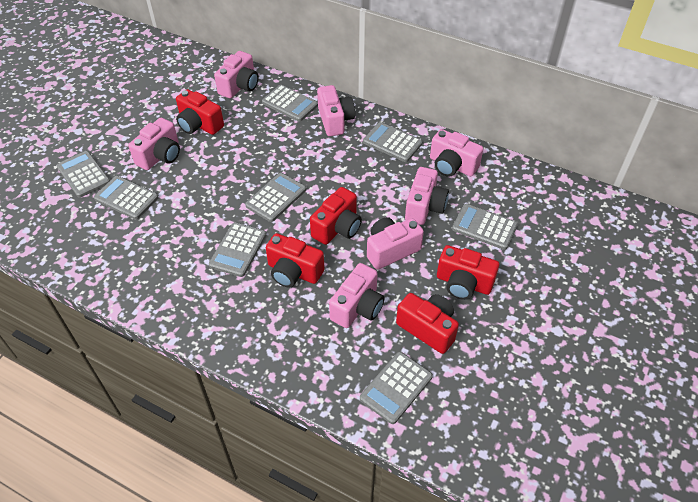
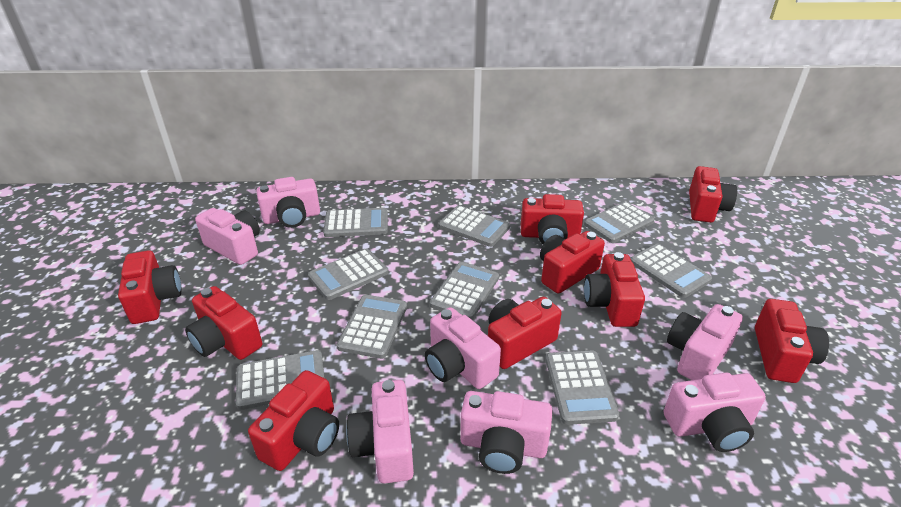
grey calculator: [56,151,110,198] [94,176,159,220] [209,222,266,277] [245,173,306,222] [262,85,318,122] [360,352,433,424] [363,122,423,162] [452,204,518,250] = 8 -> [236,350,325,410] [308,249,388,300] [323,208,388,237] [337,295,407,359] [430,262,499,320] [438,205,510,247] [545,350,619,425] [584,202,655,243] [630,244,712,298] = 9
red camera: [176,89,224,135] [266,233,324,287] [310,187,362,245] [396,293,459,354] [437,245,499,300] = 5 -> [118,250,182,324] [185,286,262,360] [248,370,339,471] [488,297,562,369] [521,194,584,244] [540,231,605,294] [584,252,645,327] [689,166,737,223] [755,299,829,383] = 9

